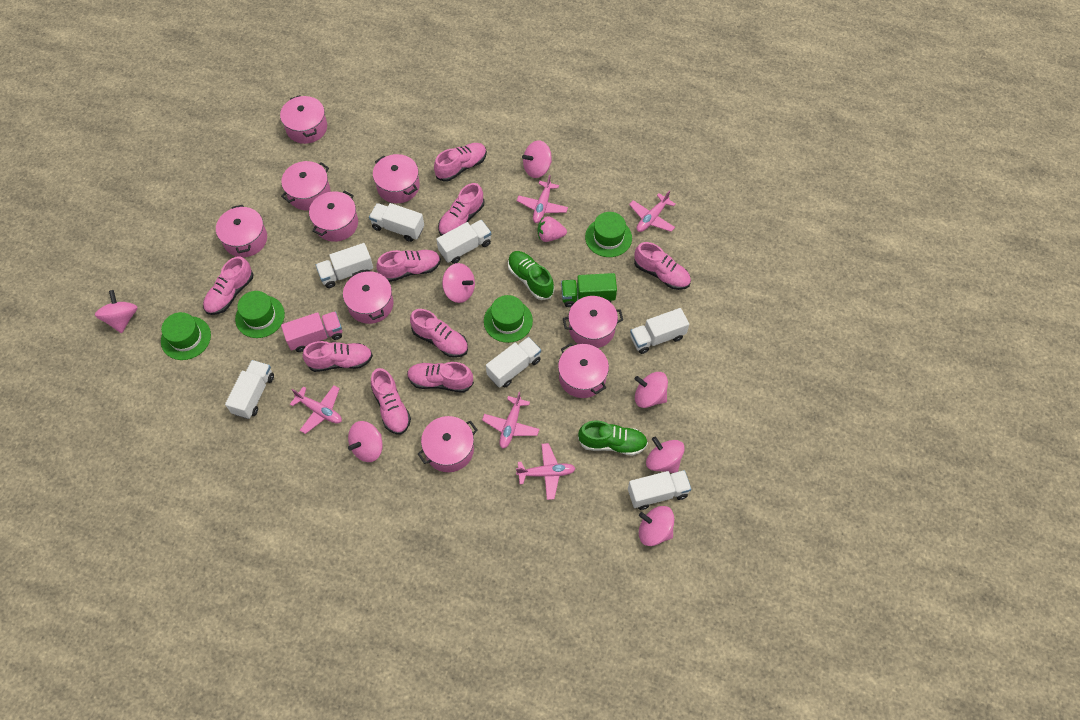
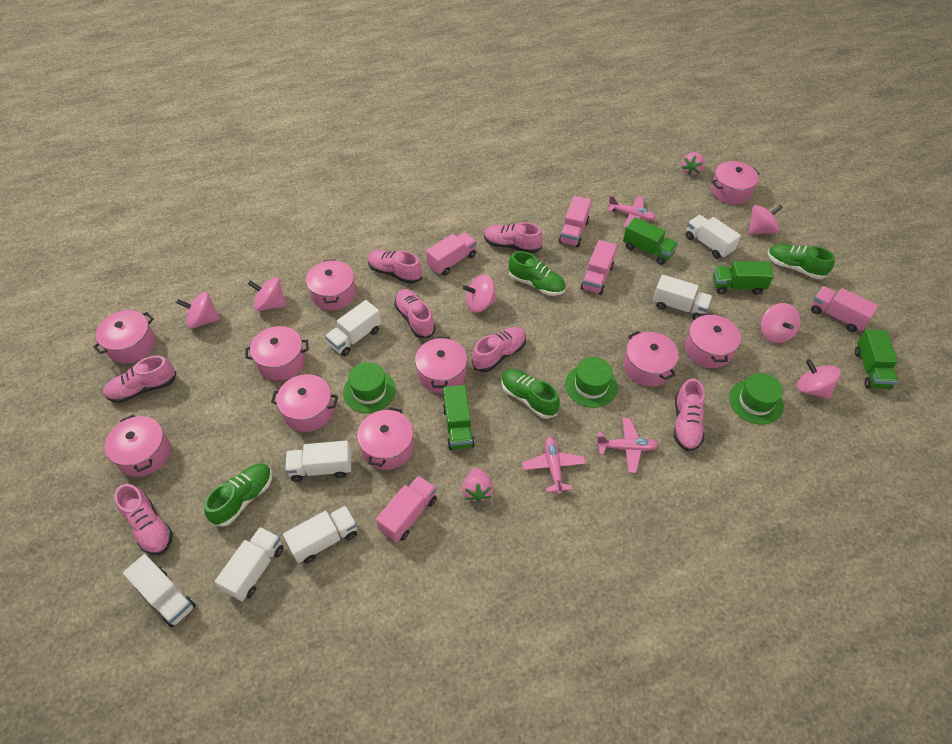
green hat: [161,312,211,360] [235,291,285,338] [484,295,533,343] [585,212,632,257] = 4 -> [343,362,396,413] [565,357,618,408] [729,373,784,425] = 3
green shoe: [508,251,554,300] [578,421,648,456] = 2 -> [204,463,272,527] [501,369,560,419] [509,251,566,296] [768,244,835,279] = 4
green truck: [561,273,617,307] = 1 -> [443,385,475,450] [623,217,678,265] [713,261,774,295] [855,330,898,389] = 4
pink plane: [290,385,342,434] [482,392,539,449] [516,443,576,500] [517,175,568,223] [629,190,675,232] = 5 -> [522,437,586,494] [596,418,659,473] [607,196,656,228] = 3
pink pot: [216,205,267,257] [280,95,327,144] [281,161,330,210] [309,191,358,242] [343,270,394,324] [373,154,420,203] [418,416,478,472] [558,343,609,398] [563,296,623,348] = 9 -> [93,310,155,364] [104,415,170,477] [245,326,309,381] [271,374,338,432] [306,259,356,310] [357,407,414,470] [415,336,467,393] [624,331,679,387] [685,313,741,368] [711,161,760,205] = 10
pink shoe: [203,256,254,315] [303,341,373,372] [371,368,411,435] [377,250,441,282] [407,362,474,393] [410,309,468,358] [434,143,487,182] [438,183,484,236] [634,242,691,290] = 9 -> [103,356,176,403] [114,484,173,555] [368,250,422,284] [394,289,436,338] [472,327,526,372] [484,222,543,253] [674,378,705,451] = 7
pink spinning top: [95,290,137,333] [348,421,383,462] [442,263,475,303] [522,141,552,178] [635,372,668,408] [639,506,674,546] [646,436,685,473] = 7 -> [176,292,220,329] [248,277,286,311] [463,275,497,313] [749,204,783,234] [761,303,800,343] [797,359,841,399] = 6
pink strawberry: [537,216,567,242] = 1 -> [462,468,494,503] [682,152,705,175] = 2
pink truck: [281,311,342,352] = 1 -> [376,476,437,542] [426,232,477,276] [559,196,591,247] [581,240,617,295] [811,286,878,332] = 5

